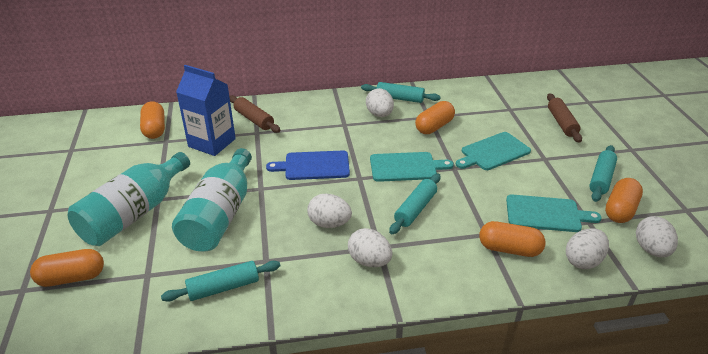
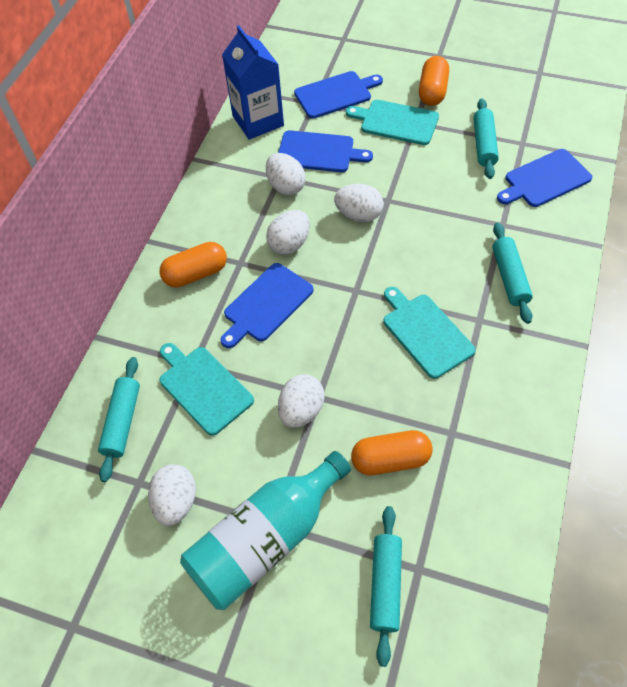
blue cutting board: [266,150,350,180] = 1 -> [221,263,314,348] [278,130,373,172] [294,71,383,119] [497,149,592,207] = 4
brown rolling pin: [229,95,280,133] [547,93,582,143] = 2 -> none = 0
orange capsule: [30,249,104,287] [140,101,165,139] [415,101,455,134] [479,221,546,257] [605,178,643,223] = 5 -> [159,242,227,288] [351,430,433,475] [419,56,449,106] = 3
turquoise bottle: [68,152,190,246] [172,148,252,251] = 2 -> [180,451,351,610] = 1

